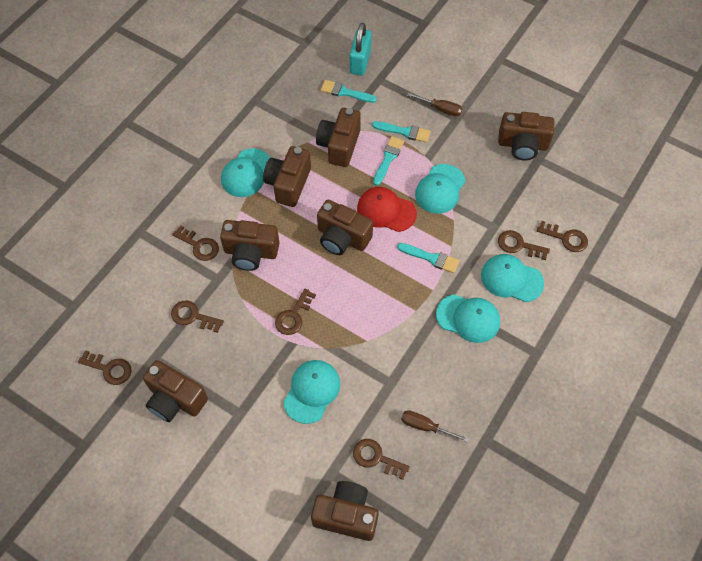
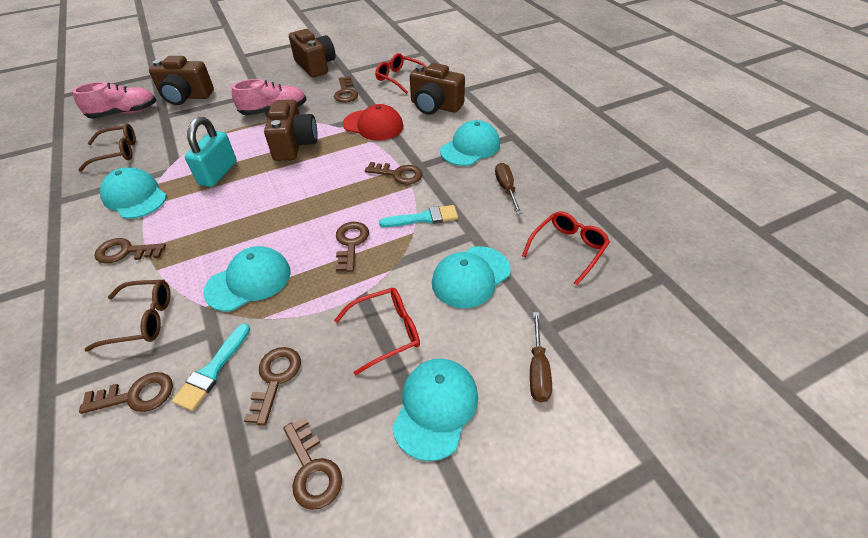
brown camera: [143,360,208,422] [220,220,279,271] [263,146,311,207] [311,481,379,541] [316,108,361,167] [317,200,373,255] [498,112,554,160] = 7 -> [149,56,214,105] [264,100,318,161] [289,29,336,77] [410,63,465,115] = 4
brown glasses: none = 0 -> [78,123,136,172] [84,280,170,352] = 2
pink shoe: none = 0 -> [72,82,157,119] [232,79,307,116] = 2
red glasses: none = 0 -> [334,288,420,376] [375,53,426,94] [522,211,610,286] = 3
turquoise brush: [320,80,377,103] [372,121,431,143] [373,136,404,186] [397,243,460,273] = 4 -> [172,324,250,411] [379,205,458,227] = 2

